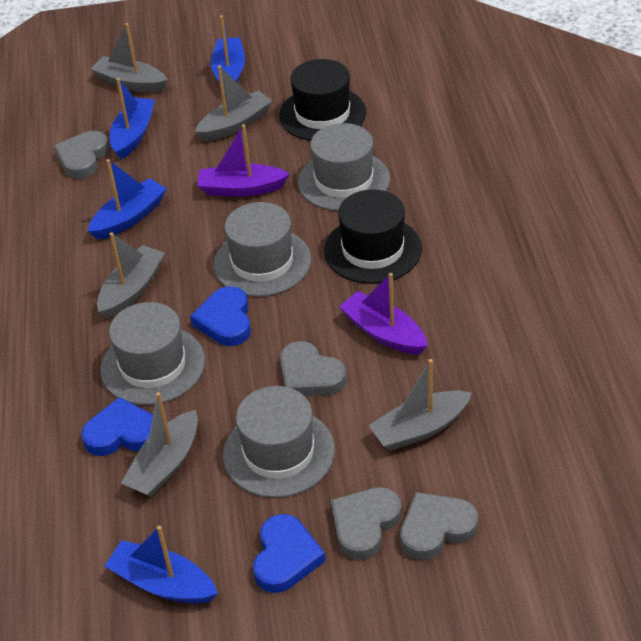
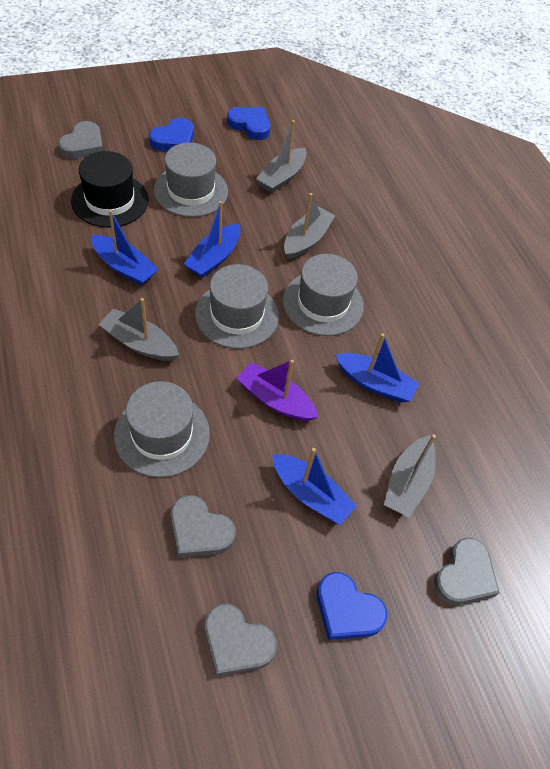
black hat: [279,59,366,141] [324,189,422,284] = 2 -> [71,151,149,228] = 1
grey boat: [91,23,168,92] [97,232,165,319] [121,392,198,497] [195,65,272,141] [369,359,472,451] = 5 -> [99,298,179,361] [256,120,307,193] [284,193,336,260] [384,434,436,517] = 4
purple boat: [198,124,290,197] [339,273,428,355] = 2 -> [236,360,319,421] = 1

